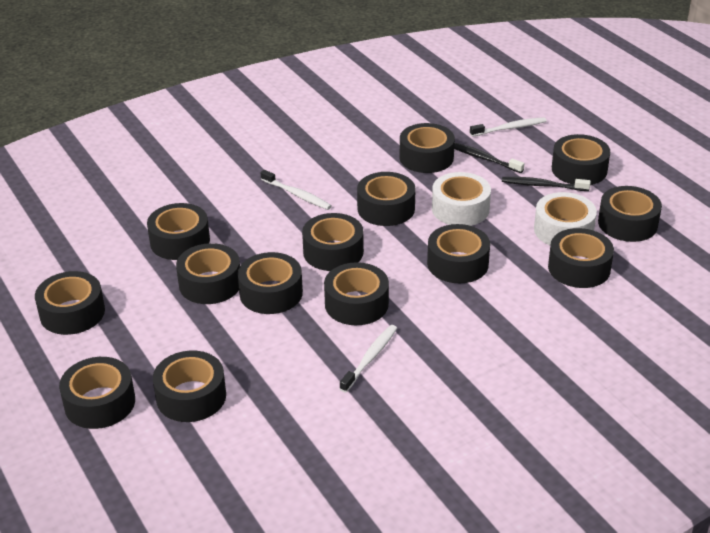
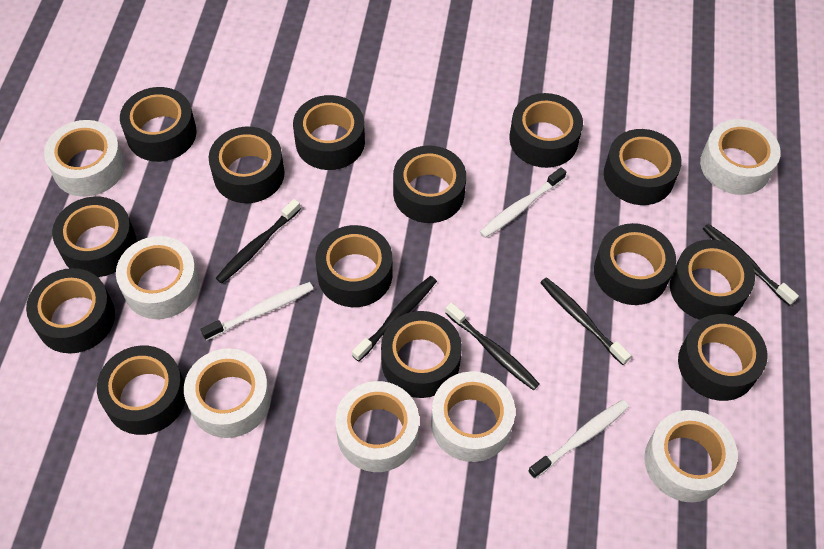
black toothbrush: [454,143,524,173] [502,177,591,191] = 2 -> [216,199,301,284] [352,276,437,361] [445,302,539,390] [540,277,631,365] [703,224,799,306] = 5
white tape: [432,172,491,226] [534,192,597,245] = 2 -> [44,120,125,197] [116,236,200,319] [184,348,271,438] [335,381,419,472] [431,371,515,462] [644,410,738,502] [700,119,781,195] = 7

